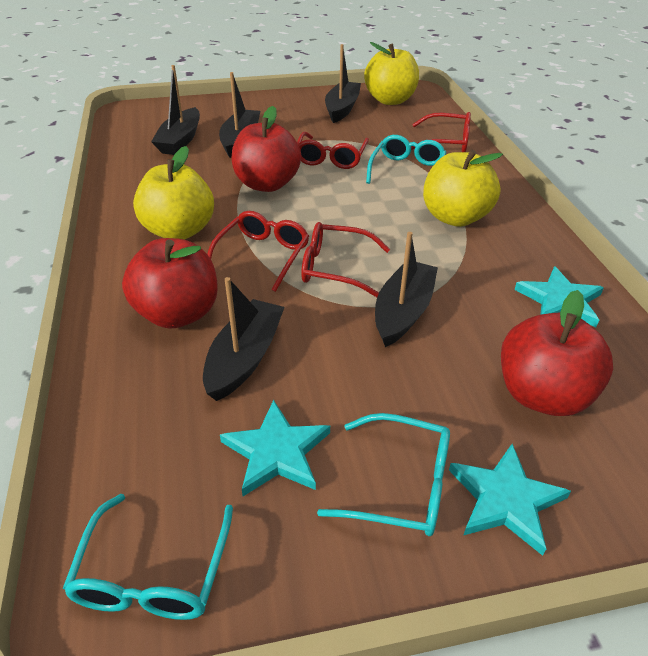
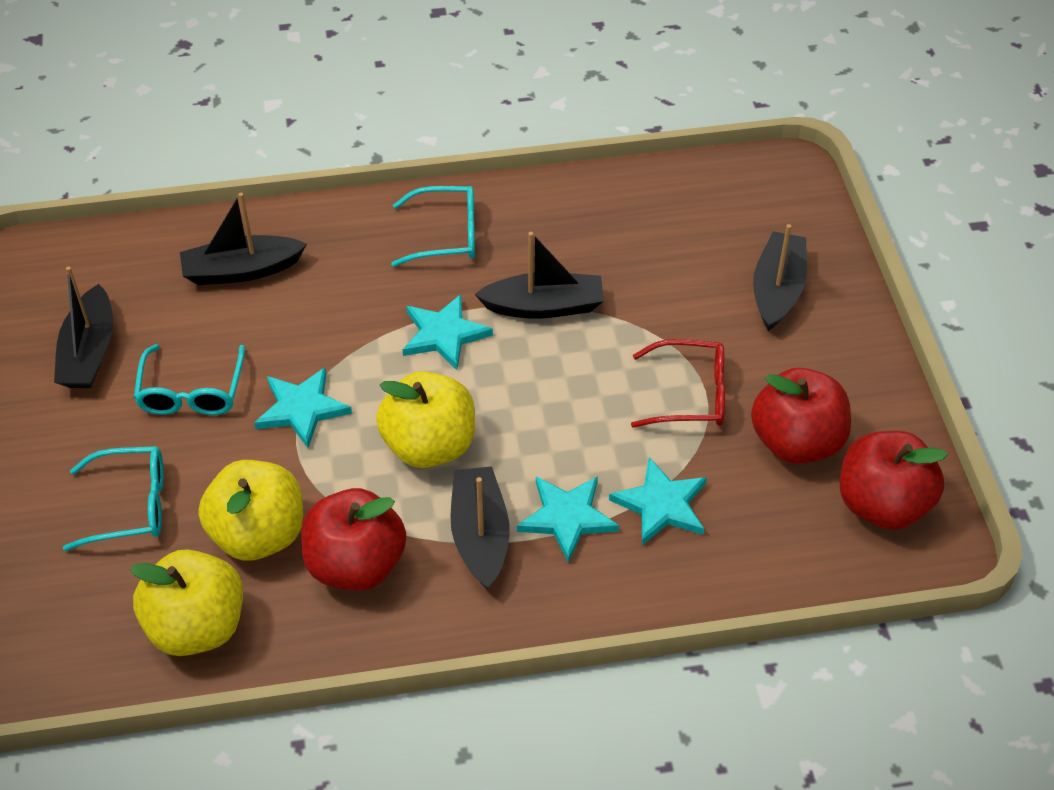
red glasses: [207,211,309,292] [297,132,369,169] [301,222,390,297] [411,112,471,152] = 4 -> [631,339,725,428] = 1
turquoise star: [220,400,330,496] [449,444,571,556] [514,266,604,327] = 3 -> [254,367,352,448] [402,294,493,370] [517,476,619,563] [609,457,707,545] = 4

